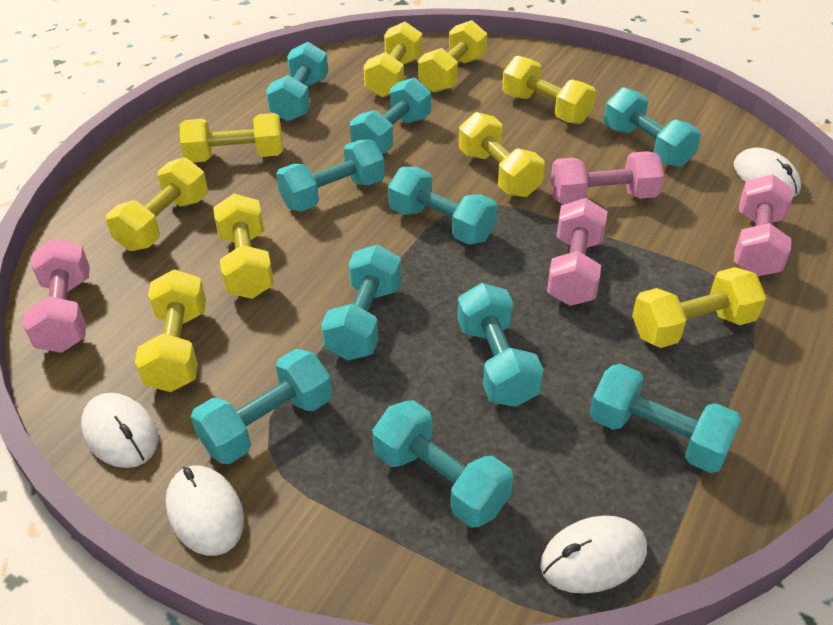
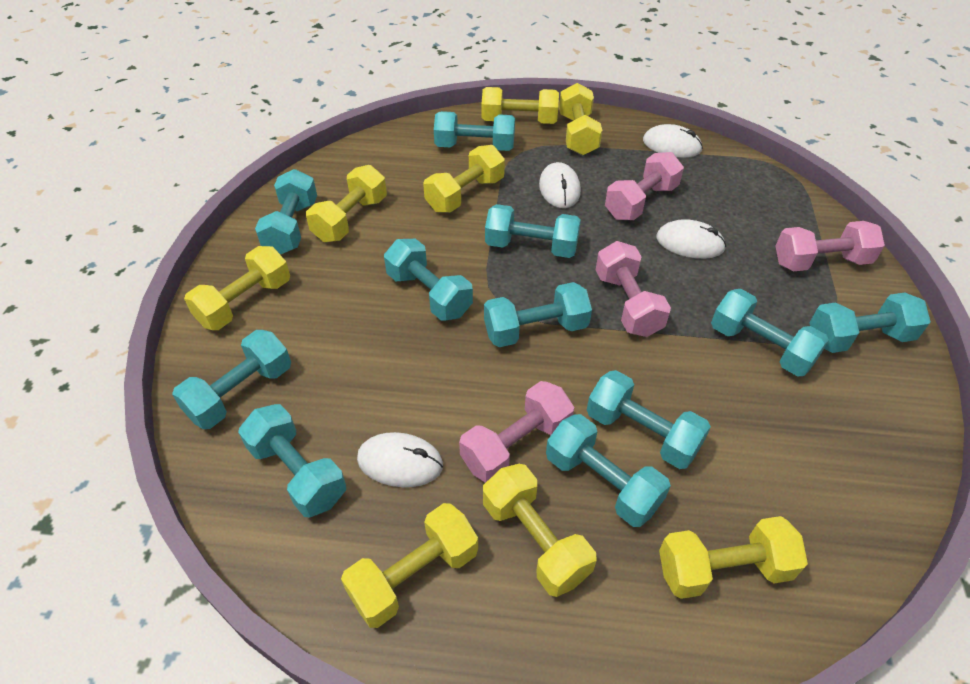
turquoise dumbbell: [191,349,332,464] [266,42,328,122] [276,139,385,212] [321,244,402,361] [350,78,431,154] [372,400,513,528] [388,167,497,245] [458,283,544,407] [590,364,742,473] [604,87,701,167] = 10 -> [172,330,291,429] [238,404,346,517] [255,169,317,255] [384,239,473,321] [434,111,515,151] [484,282,592,347] [485,204,581,258] [546,414,671,527] [587,370,711,469] [711,289,829,376] [810,293,931,353] = 11
yellow dumbbell: [106,157,208,251] [135,269,206,392] [179,113,283,163] [213,194,274,299] [364,22,423,98] [418,20,487,93] [459,112,545,197] [502,56,596,124] [632,267,766,348] = 9 -> [184,246,290,330] [306,165,387,242] [341,503,478,628] [423,145,505,212] [482,87,559,124] [483,464,597,597] [559,83,602,155] [659,516,808,599] = 8

